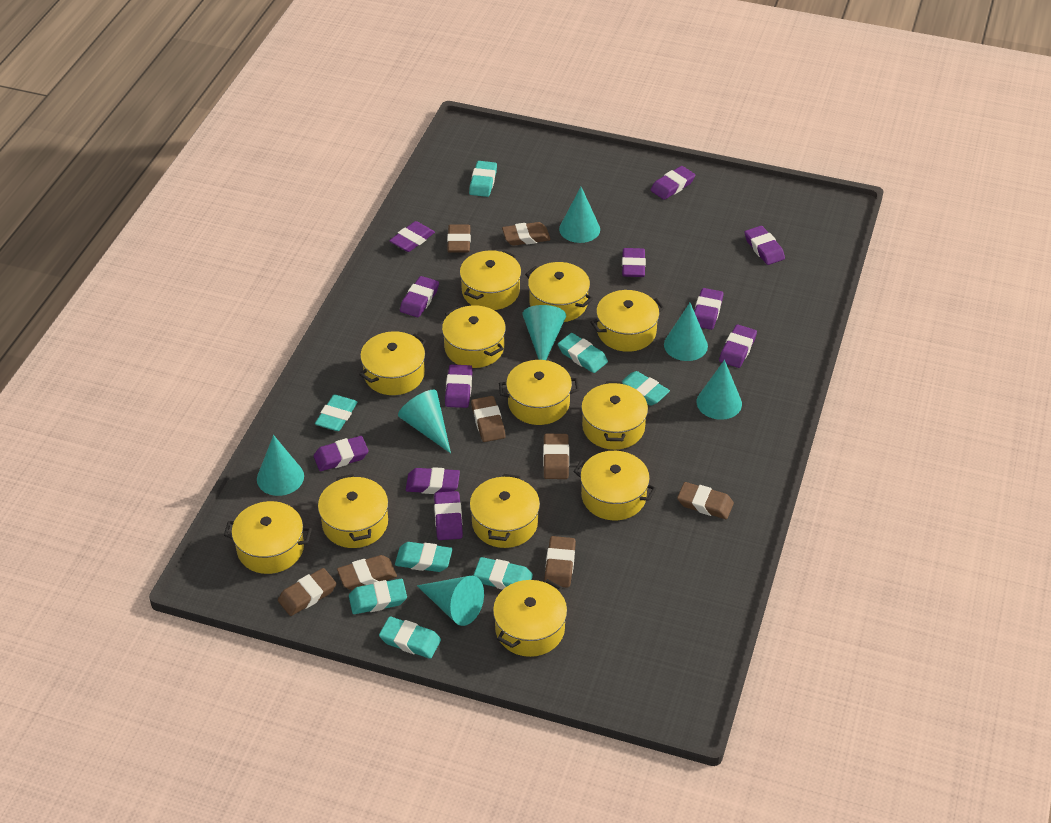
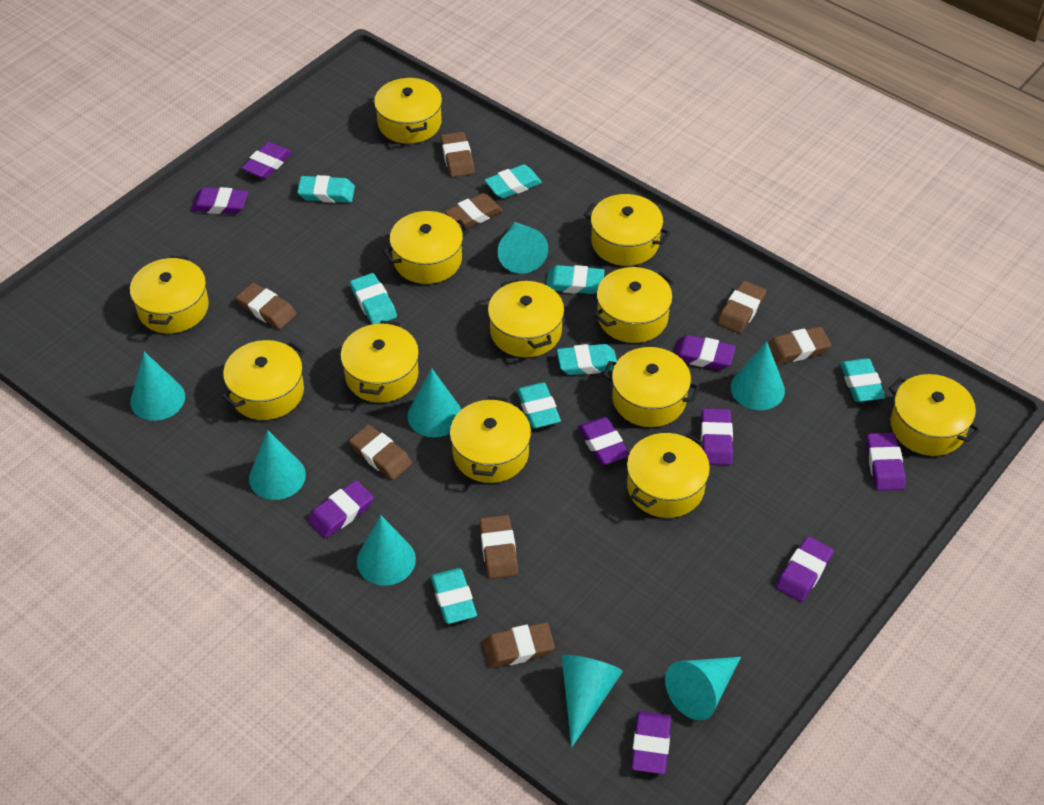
purple eraser: [314,436,369,471] [389,221,435,252] [400,276,439,317] [406,467,460,494] [434,491,463,540] [445,364,473,408] [622,248,646,277] [651,166,695,200] [694,288,723,330] [719,324,757,368] [745,226,785,265] = 11 -> [191,187,248,214] [241,142,292,179] [308,480,374,538] [578,417,629,465] [631,711,671,774] [673,335,736,370] [701,408,733,465] [776,536,833,602] [866,433,906,491] = 9
turquoise cone: [257,435,304,496] [398,390,451,453] [417,576,484,626] [523,305,566,360] [559,187,600,243] [664,303,708,361] [697,360,742,420] = 7 -> [130,352,185,421] [249,430,306,500] [357,516,416,586] [407,368,461,438] [497,222,548,274] [561,655,623,748] [665,657,741,721] [731,341,785,410] = 8

